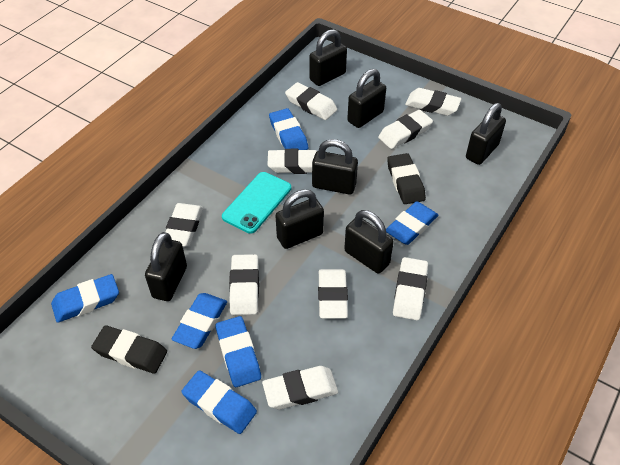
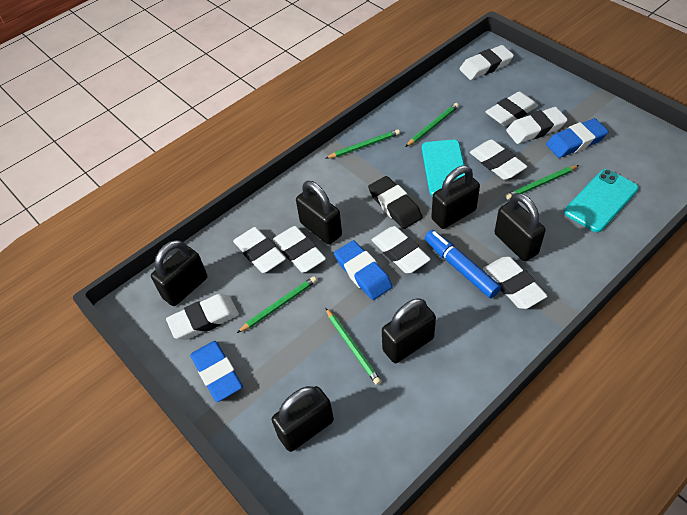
black eraser: [91,325,167,374] [387,153,426,204] = 2 -> [368,176,422,229] = 1
black padlock: [145,232,187,301] [275,189,324,249] [309,29,347,86] [312,139,358,194] [344,210,394,274] [347,69,386,128] [466,103,506,165] = 7 -> [151,240,207,306] [272,386,334,452] [296,181,342,245] [382,298,436,363] [431,166,480,229] [494,193,546,261] = 6
blue eraser: [51,274,119,323] [172,293,227,349] [181,370,257,434] [216,316,261,387] [269,108,308,150] [386,201,438,245] = 6 -> [190,341,243,402] [334,240,393,300] [546,118,609,158] = 3
blue marker: none = 0 -> [425,230,501,298] = 1
green pencil: none = 0 -> [237,276,317,333] [325,129,400,159] [326,308,381,385] [405,103,459,147] [505,165,579,200] = 5
turquoise phone: [222,172,291,234] = 1 -> [422,140,465,196] [564,169,639,232] = 2

